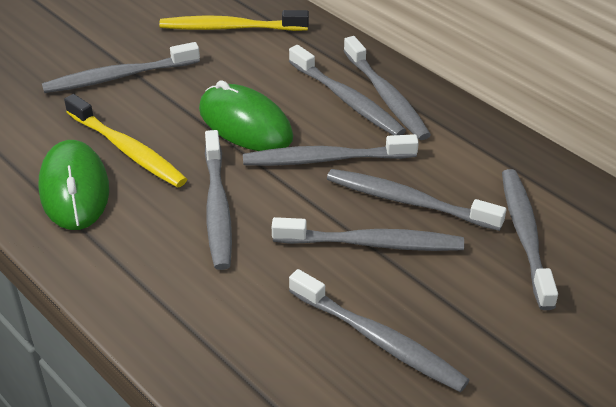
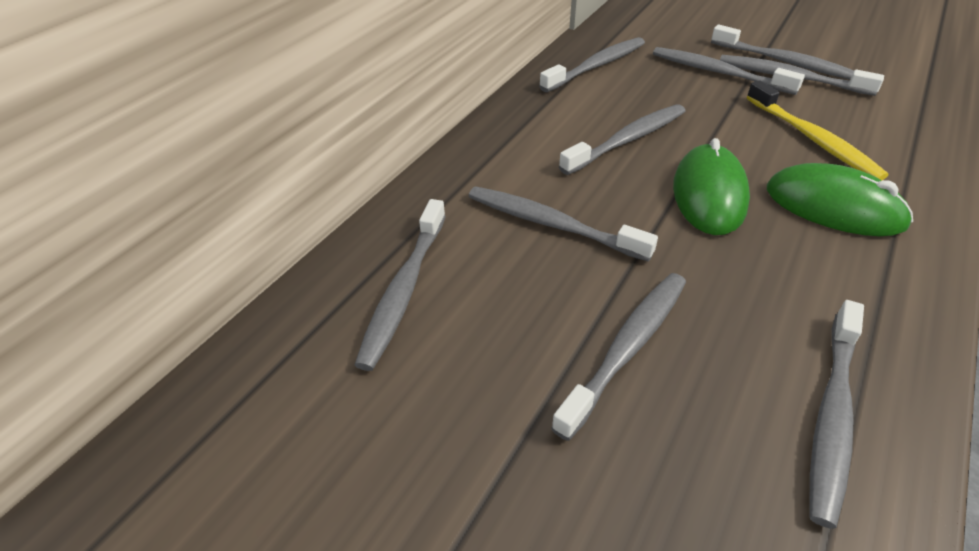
yellow toothbrush: [64,94,187,188] [159,10,309,31] = 2 -> [747,80,889,180] = 1

